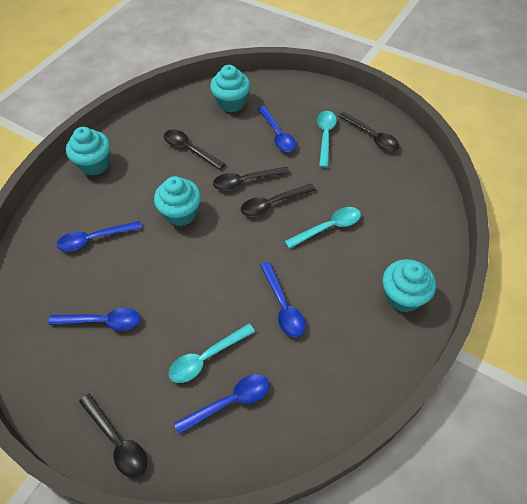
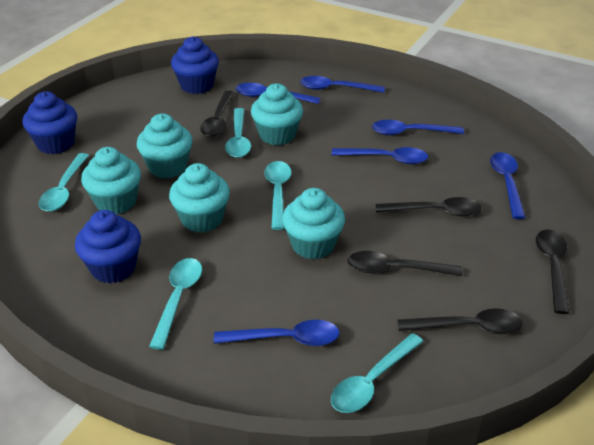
blue cupcake: none = 0 -> [22,91,77,154] [75,210,141,283] [171,36,219,94] = 3
blue spoon: [48,308,140,331] [57,221,142,251] [174,374,270,434] [257,105,296,152] [260,262,305,337] = 5 -> [214,320,340,346] [236,83,321,104] [300,76,385,93] [331,147,428,164] [372,120,464,135] [490,152,526,219] = 6
turquoise cupcake: [66,127,110,175] [154,176,201,226] [210,65,250,112] [383,259,436,312] = 4 -> [81,147,141,214] [137,114,192,178] [169,163,230,233] [251,83,303,145] [282,188,345,259] = 5
turquoise spoon: [168,323,255,383] [285,207,361,249] [317,111,337,168] = 3 -> [39,153,89,212] [149,258,202,350] [225,108,251,158] [264,161,292,230] [331,333,424,413] = 5

